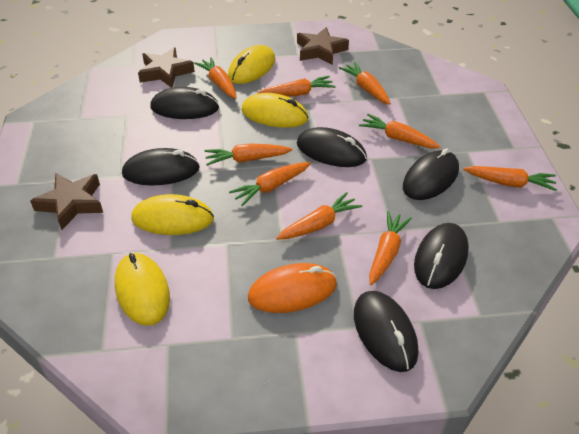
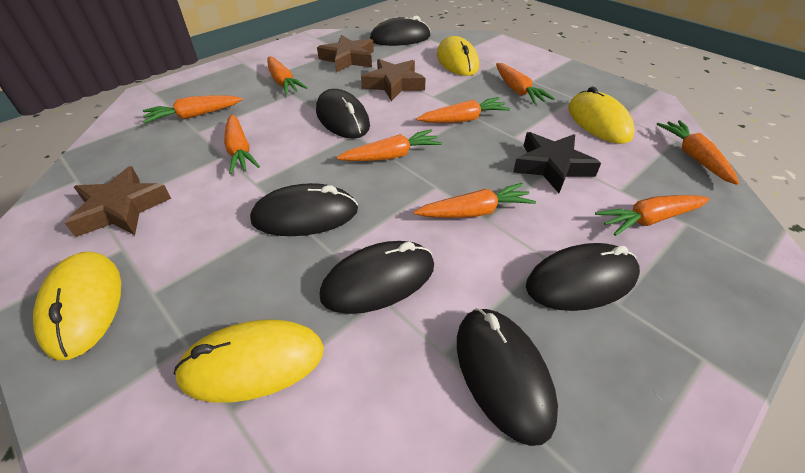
black star: none = 0 -> [513,132,601,193] = 1
orange mouse: [248,263,337,313] = 1 -> none = 0

